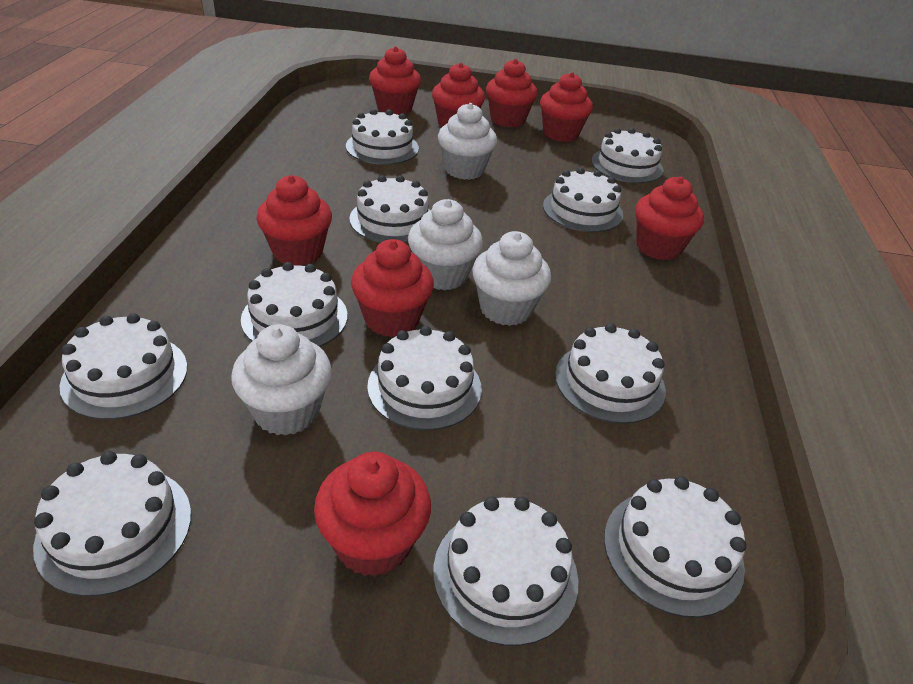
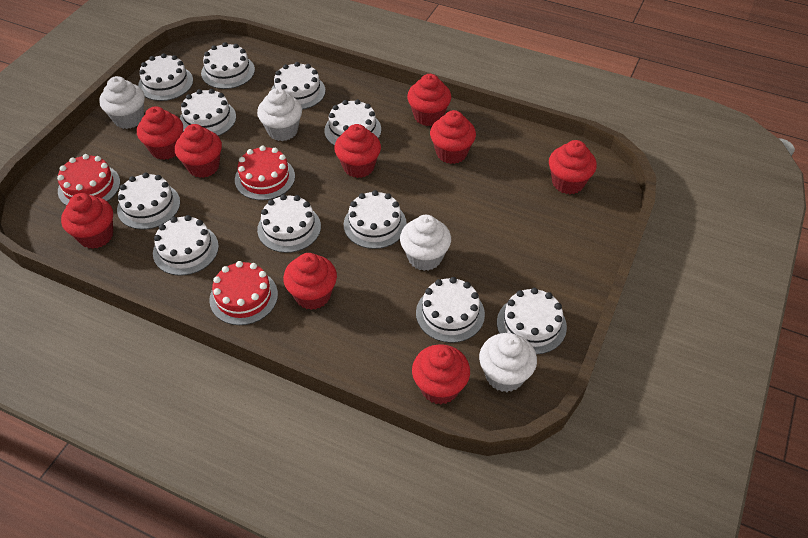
red cake: none = 0 -> [57,154,120,206] [209,261,278,325] [235,146,295,200] = 3
red cupcake: [256,175,332,266] [314,452,431,577] [351,239,434,337] [369,46,421,115] [432,63,485,128] [486,59,538,128] [540,72,593,142] [635,176,704,260] = 8 -> [61,193,113,249] [137,106,183,160] [175,124,222,178] [283,253,337,310] [334,124,381,178] [407,74,451,126] [412,344,470,404] [430,110,476,164] [549,140,597,194] = 9

